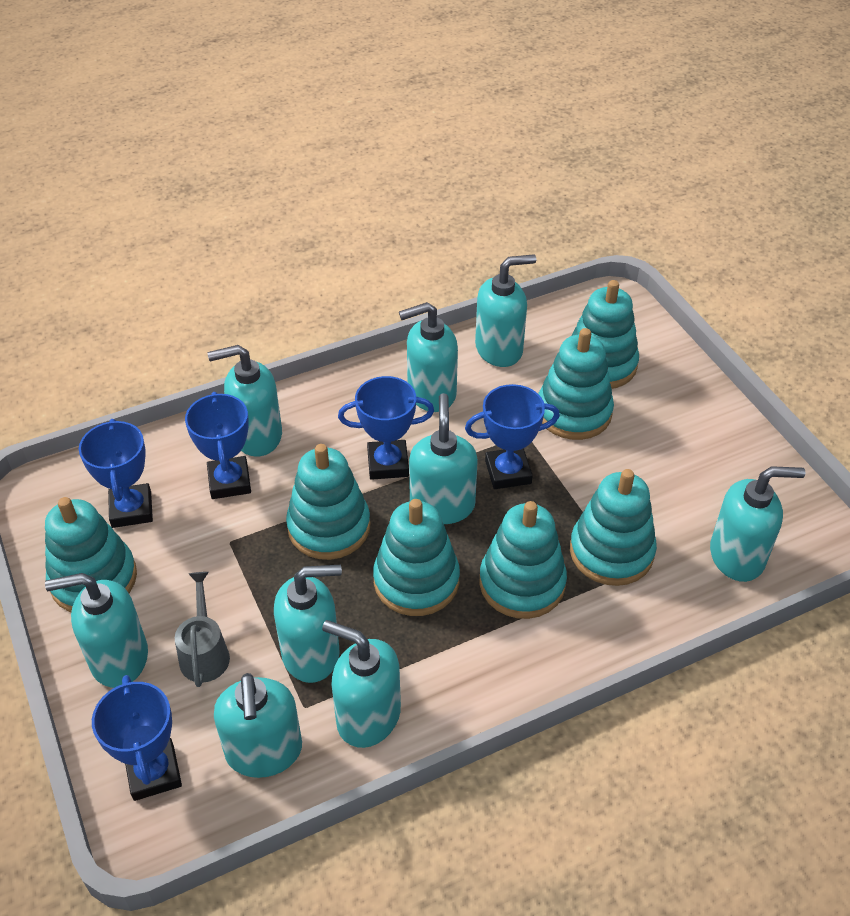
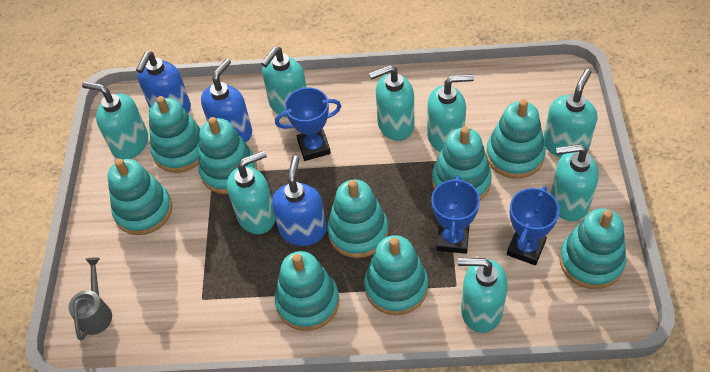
blue soap dispenser: none = 0 -> [136,51,191,113] [201,59,252,143] [272,156,327,246] = 3
blue trophy: [79,419,153,528] [92,675,182,801] [185,392,251,499] [338,376,434,480] [465,384,560,489] = 5 -> [275,87,341,161] [431,175,480,254] [507,186,560,266] = 3
turquoise soap dispenser: [45,573,148,688] [207,345,282,457] [214,673,302,778] [274,565,342,683] [322,620,401,748] [399,302,458,412] [409,393,478,524] [475,254,536,367] [710,466,806,582] = 9 -> [82,81,148,160] [227,151,275,234] [261,47,306,118] [369,65,414,141] [427,74,474,152] [458,258,508,333] [543,69,597,158] [551,144,599,221] = 8
turquoise stacking toy: [45,497,137,612] [286,444,370,560] [373,499,460,616] [480,501,567,619] [538,328,614,440] [570,469,657,586] [572,280,639,389] = 7 -> [107,159,172,235] [149,96,201,173] [198,117,257,194] [275,251,339,331] [327,180,388,258] [364,235,428,315] [432,127,492,200] [486,99,546,179] [559,208,626,289] = 9

